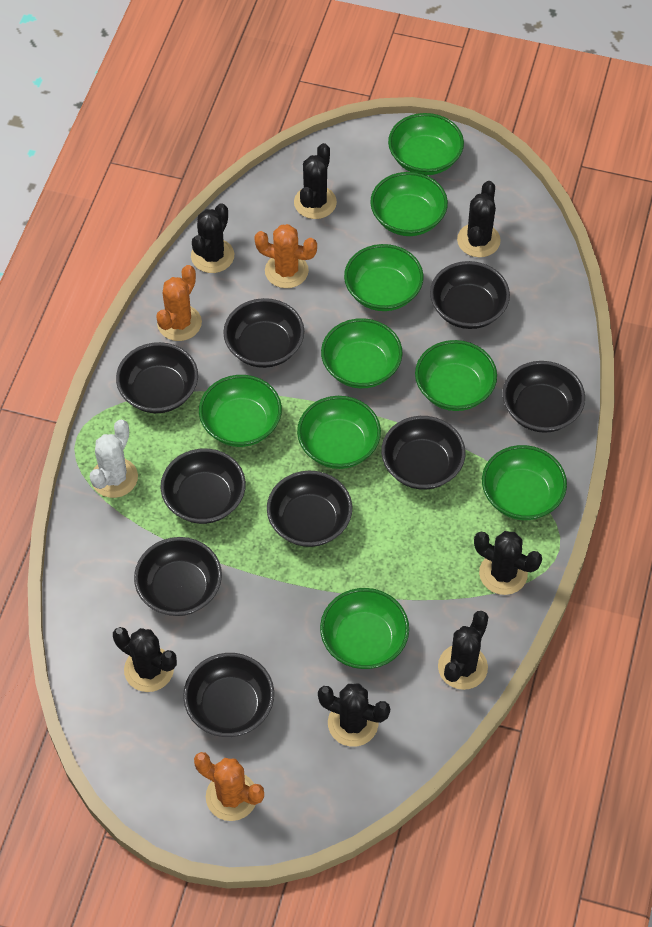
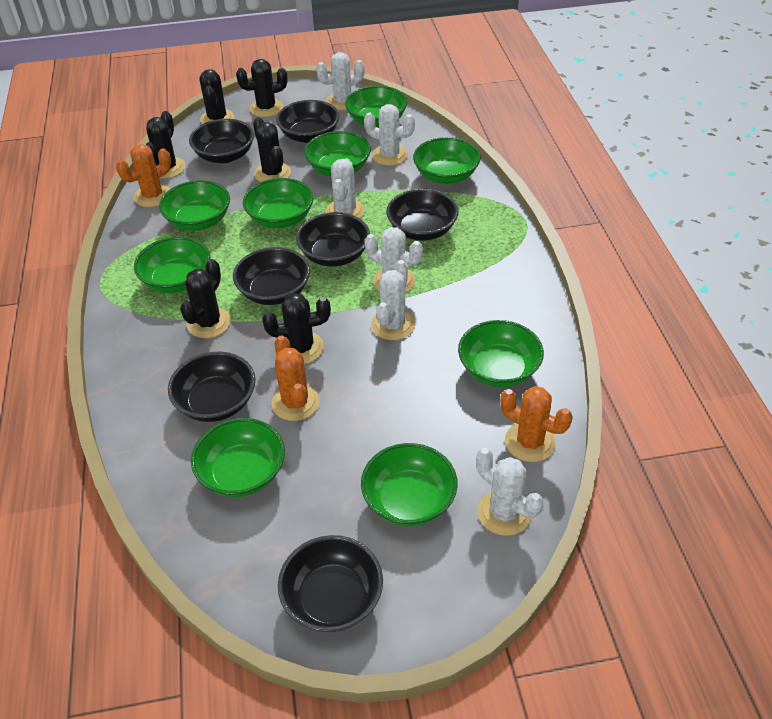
black bowl: [116,342,198,413] [134,537,222,616] [160,448,246,524] [183,653,274,737] [223,298,304,368] [267,471,352,547] [381,416,465,490] [430,261,510,329] [503,361,585,433] = 9 -> [168,352,256,422] [189,119,254,163] [233,247,310,305] [276,100,339,143] [278,535,383,632] [296,212,370,267] [386,189,459,241] = 7
black cactus: [113,627,177,692] [191,203,234,273] [294,143,337,219] [318,683,390,747] [438,611,488,690] [457,181,501,257] [474,531,542,595] = 7 -> [146,111,185,179] [180,259,231,338] [200,69,234,124] [236,59,288,117] [253,117,291,182] [262,293,331,364] = 6
white cactus: [90,420,138,498] = 1 -> [316,52,365,110] [326,159,365,218] [364,104,415,166] [364,227,423,293] [371,260,416,340] [476,448,543,536] = 6

